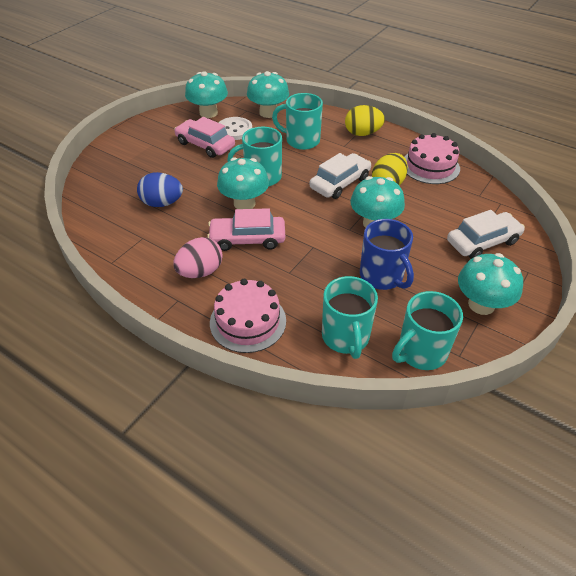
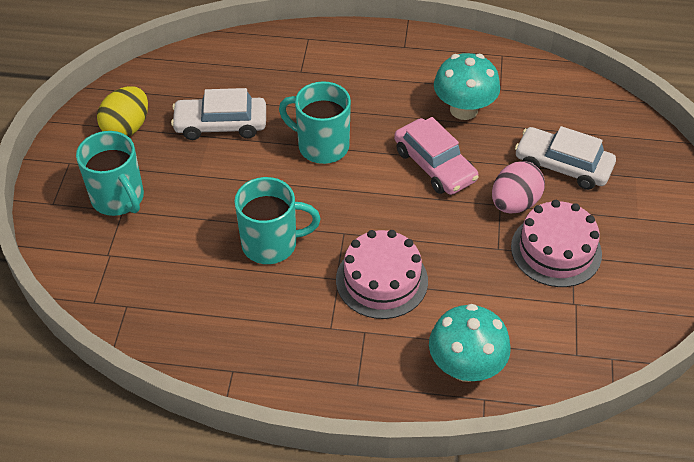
blue egg: [137,172,183,207] = 1 -> none = 0
blue mug: [360,219,414,290] = 1 -> none = 0
pink car: [174,117,235,158] [207,208,285,251] = 2 -> [394,117,479,195] = 1
turquoise mug: [227,127,282,187] [272,93,323,150] [322,276,378,359] [392,291,463,370] = 4 -> [76,131,144,216] [234,177,321,264] [279,81,351,164] = 3
turquoise mushroom: [185,71,228,118] [217,157,269,209] [247,71,289,118] [350,176,405,228] [458,253,523,315] = 5 -> [429,304,511,382] [434,53,500,120] = 2
white button: [218,117,252,140] = 1 -> none = 0
yellow egg: [345,105,385,136] [372,153,408,186] = 2 -> [97,86,148,137] = 1

